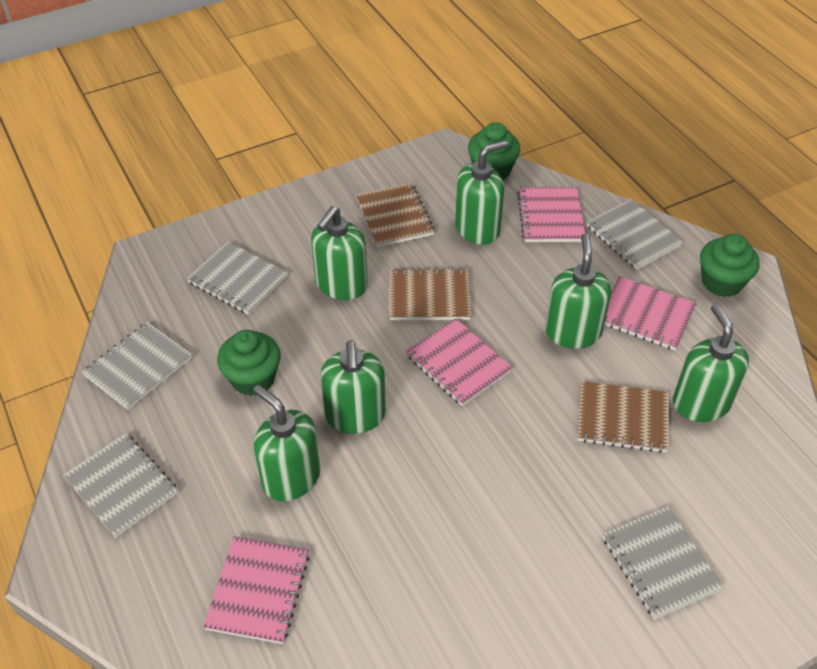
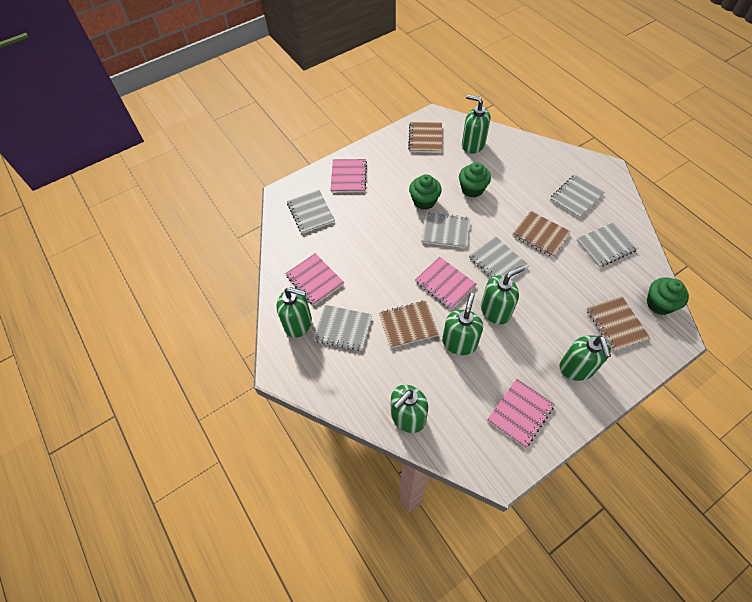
brown notebook: [356,183,434,247] [389,268,471,320] [577,381,669,453] = 3 -> [379,301,439,348] [408,122,442,153] [512,211,571,257] [586,296,650,352] = 4
grey notebook: [63,433,178,538] [82,322,192,410] [187,242,288,315] [586,199,683,270] [603,507,724,620] = 5 -> [287,190,335,234] [313,305,372,351] [421,212,470,248] [469,236,529,280] [550,174,605,218] [576,222,638,267] = 6

